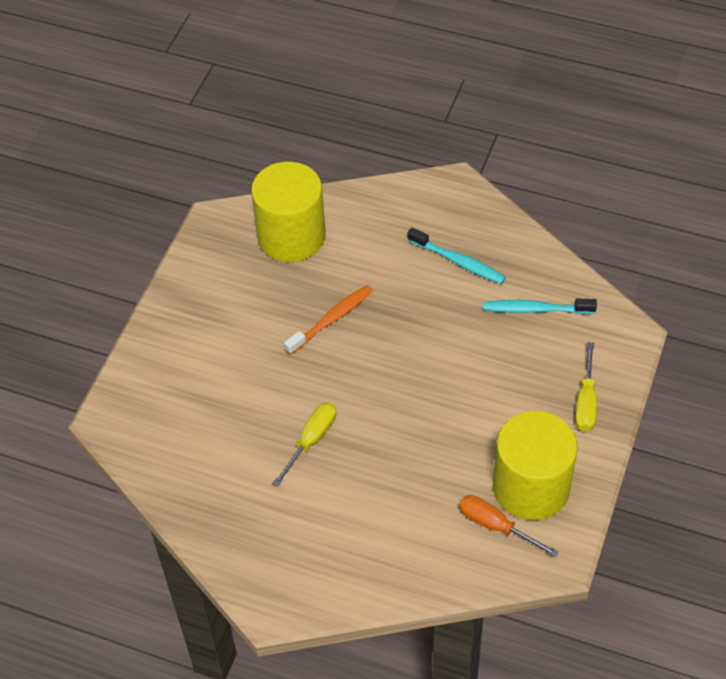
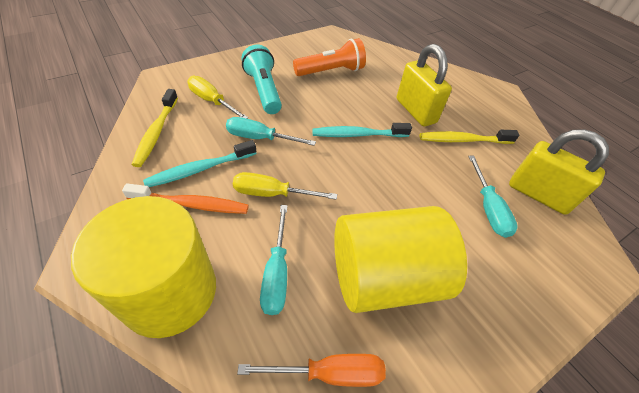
orange flashlight: none = 0 -> [293,38,366,76] = 1
turquoise flashlight: none = 0 -> [241,45,282,114] = 1
turquoise screwdriver: none = 0 -> [226,117,316,146] [260,205,288,315] [468,156,518,238] = 3
yellow padlock: none = 0 -> [397,44,452,126] [509,129,609,215] = 2
yellow toothbrush: none = 0 -> [132,89,178,167] [419,130,519,144] = 2

